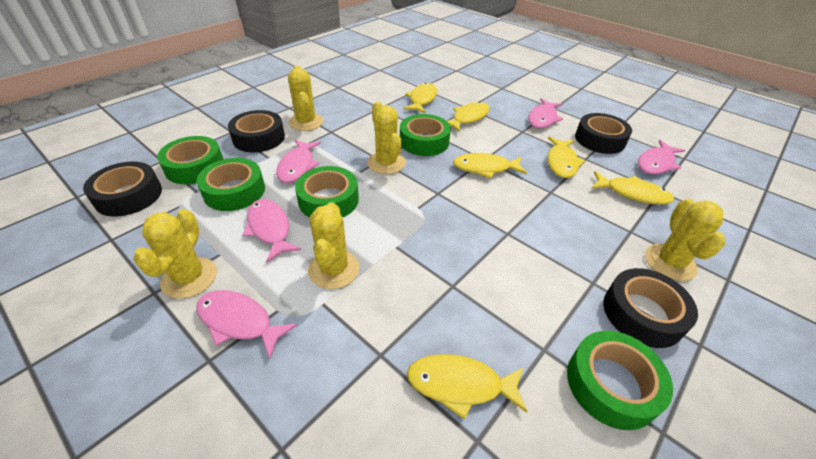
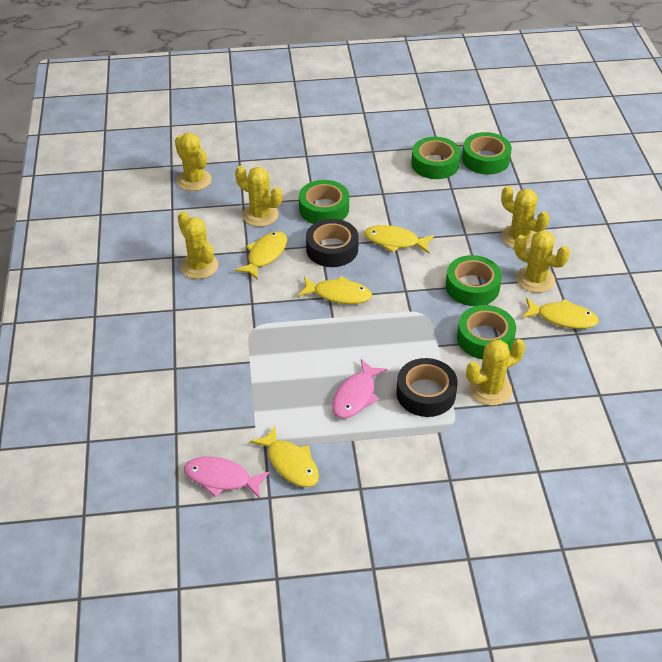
black tape: [83,162,162,216] [228,110,285,152] [575,113,632,154] [603,268,698,348] = 4 -> [306,219,359,267] [396,358,458,417] = 2
pink fish: [196,290,297,359] [243,199,302,262] [276,139,321,183] [528,98,563,128] [638,140,685,174] = 5 -> [184,457,270,499] [332,359,388,419] = 2
yellow cactus: [133,209,217,299] [288,66,323,131] [308,202,359,289] [367,101,406,174] [645,199,725,281] = 5 -> [175,133,212,191] [178,212,218,279] [235,166,282,227] [466,339,525,406] [501,186,549,249] [514,230,570,293] = 6
yellow fish: [403,83,437,113] [407,354,528,420] [447,102,490,132] [453,153,527,179] [547,137,585,178] [592,171,674,205] = 6 -> [235,231,287,280] [250,426,319,487] [298,276,372,304] [364,225,434,253] [522,298,599,329] = 5

